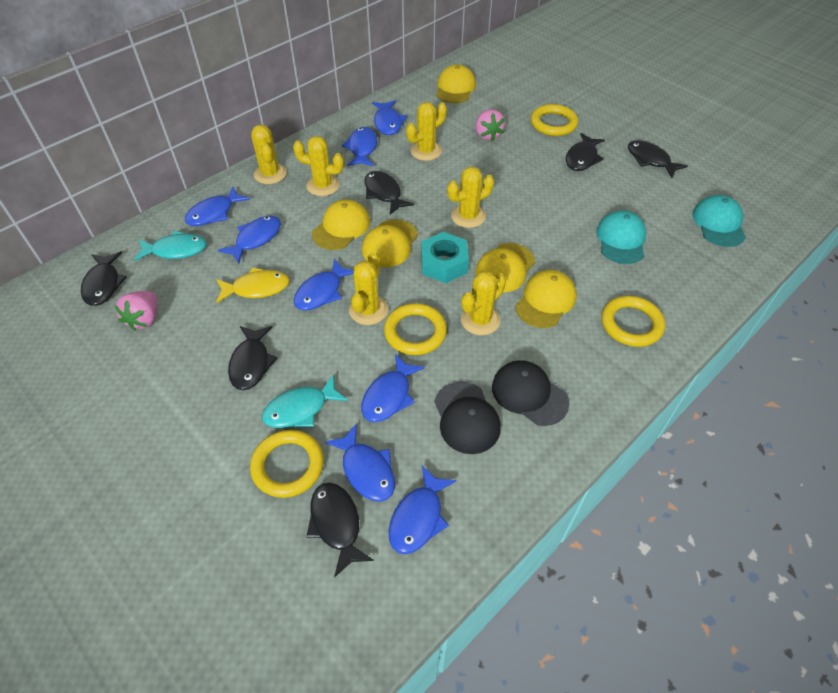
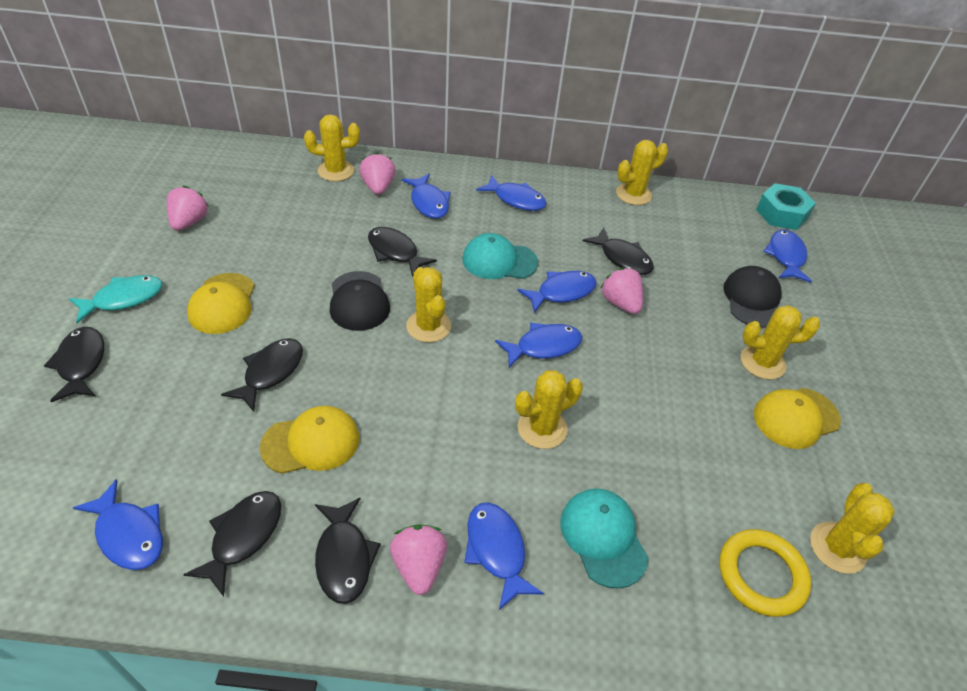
blue fish: [185,187,250,226] [218,216,281,264] [294,259,354,310] [325,423,395,502] [342,127,377,166] [361,354,425,422] [372,100,407,135] [389,466,457,554] = 8 -> [73,479,163,570] [402,174,451,219] [464,503,544,610] [476,175,547,211] [495,323,582,368] [517,271,597,313] [763,230,812,283] = 7
pink strawberry: [114,291,157,331] [476,109,505,141] = 2 -> [167,186,208,231] [359,152,396,195] [390,524,447,595] [601,267,643,314] = 4
turquoise fish: [134,231,207,261] [262,374,348,428] = 2 -> [69,275,162,323] = 1
yellow cap: [312,199,370,250] [362,219,418,267] [436,64,476,103] [475,243,535,292] [515,270,577,328] = 5 -> [187,273,255,334] [260,406,359,474] [754,388,841,449] = 3
yellow fish: [216,267,290,303] = 1 -> none = 0
yellow ring: [250,430,324,498] [384,303,447,355] [531,104,578,136] [602,296,665,347] = 4 -> [720,529,811,617] = 1

